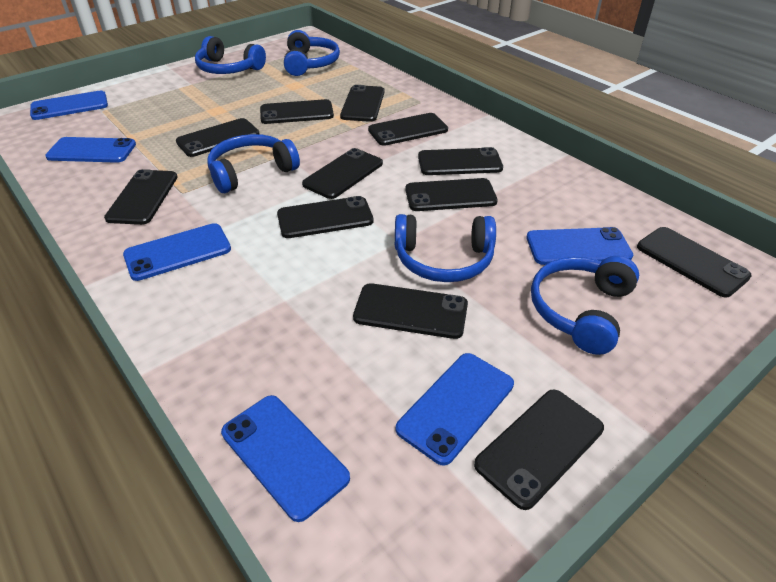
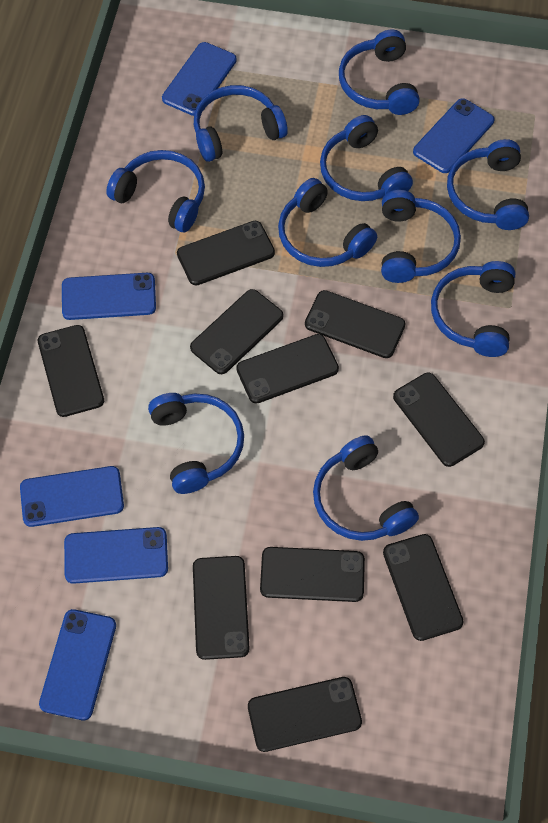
black phone: [104,169,177,225] [176,118,260,157] [260,99,334,124] [277,196,374,238] [302,148,383,199] [340,85,385,122] [353,283,468,339] [368,113,448,146] [405,178,498,211] [418,147,503,175] [474,389,604,510] [637,227,752,297] = 12 -> [38,325,104,417] [177,221,275,285] [190,289,283,374] [193,556,250,660] [236,334,339,404] [248,677,362,752] [260,547,365,602] [305,290,406,358] [383,534,464,641] [393,373,485,467] = 10
blue headphones: [195,36,266,74] [207,134,300,193] [284,30,340,76] [395,214,496,282] [531,256,639,355] = 5 -> [106,150,205,232] [148,393,244,494] [194,85,288,162] [278,178,377,267] [313,435,419,541] [320,115,413,201] [339,30,420,115] [381,190,461,283] [431,261,516,357] [447,139,529,230] = 10

